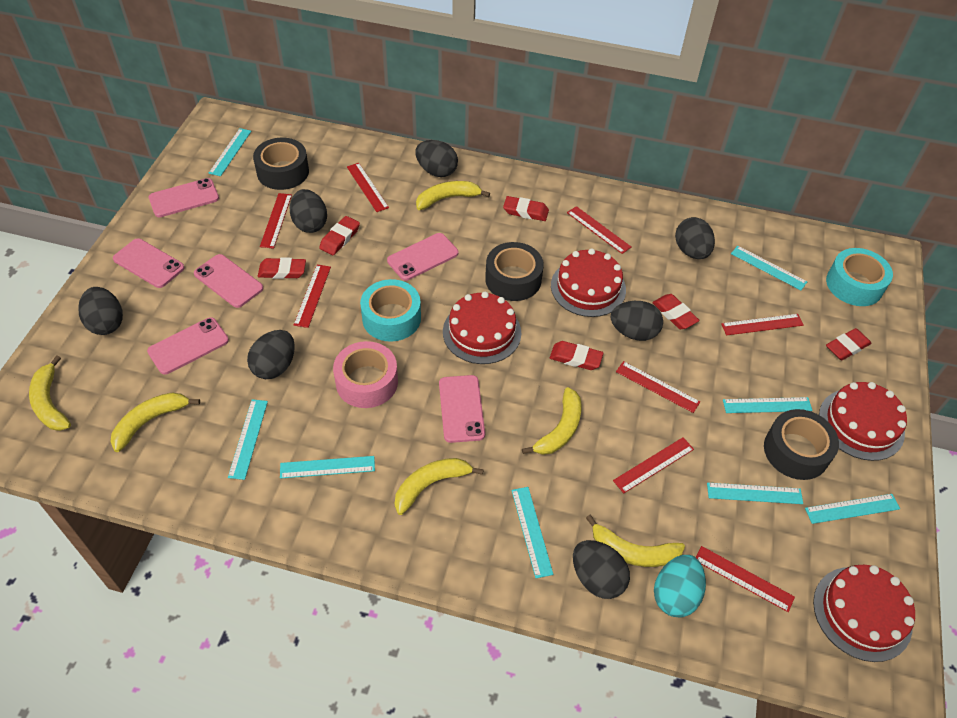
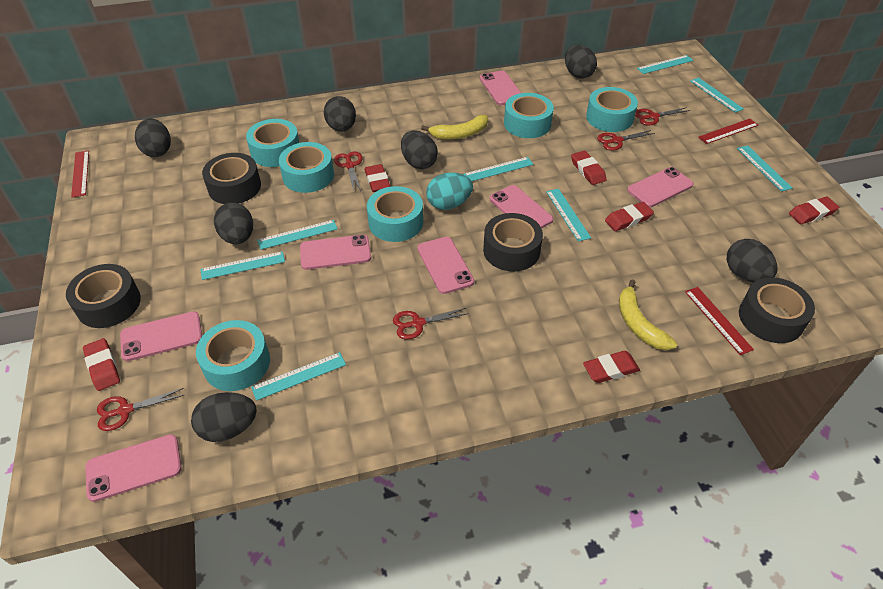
black tape: [253,138,309,190] [485,242,544,301] [764,409,839,480] = 3 -> [66,264,141,328] [202,153,261,204] [483,213,543,272] [739,277,815,343] = 4
pink phone: [113,238,185,288] [147,317,229,375] [149,178,219,217] [194,254,264,308] [387,233,458,281] [439,375,485,443] = 6 -> [85,434,182,502] [120,311,202,361] [300,235,371,270] [417,237,474,294] [480,70,521,105] [490,185,553,228] [627,167,694,207] = 7
pink tape: [333,341,398,408] = 1 -> none = 0
red cake: [443,292,521,364] [551,249,626,317] [813,565,915,662] [819,382,907,461] = 4 -> none = 0
red ruler: [260,193,292,249] [294,265,331,328] [347,163,389,212] [567,206,631,254] [613,437,694,493] [616,361,700,413] [696,546,795,612] [721,314,804,335] = 8 -> [71,150,89,198] [685,287,754,355] [698,119,758,144] = 3
red scissors: none = 0 -> [97,388,184,431] [334,151,363,191] [393,308,469,340] [597,130,655,151] [635,107,690,126] = 5
turquoise tape: [360,279,421,342] [826,248,893,306] = 2 -> [196,320,270,391] [246,119,299,167] [279,142,334,193] [367,186,423,242] [504,93,554,138] [586,87,638,132] = 6
yellow banana: [29,355,71,431] [111,392,200,452] [395,458,484,515] [416,181,490,210] [522,387,582,455] [586,515,685,567] = 6 -> [421,115,488,139] [619,280,677,350] = 2

